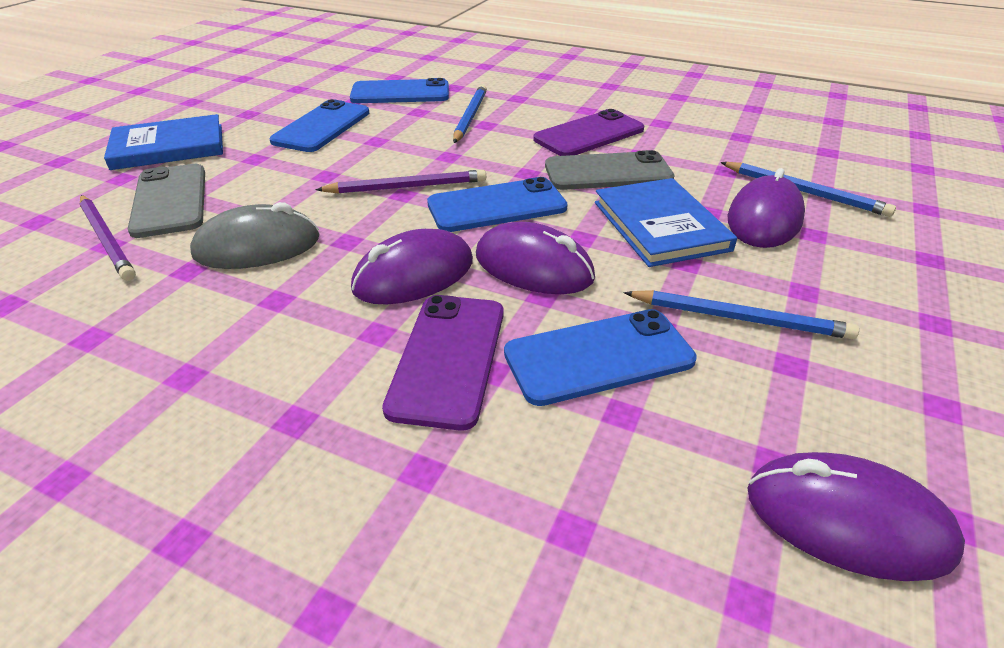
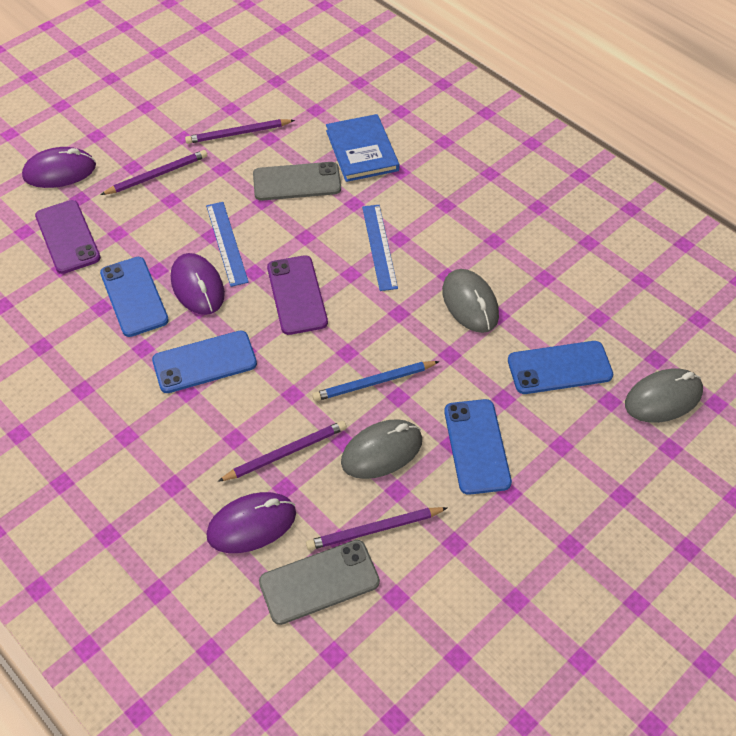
blue book: [104,114,223,170] [595,178,737,267] = 2 -> [326,114,399,182] = 1
blue pencil: [453,85,487,143] [624,290,859,339] [720,162,896,217] = 3 -> [312,361,440,401] = 1
blue ruler: none = 0 -> [206,202,249,287] [362,205,398,291] = 2
grey mouse: [190,202,319,269] = 1 -> [341,419,422,479] [442,269,499,333] [625,369,703,423] = 3
purple mouse: [351,229,473,305] [476,222,595,294] [728,168,805,248] [747,452,965,581] = 4 -> [22,147,96,188] [171,253,225,315] [206,492,296,553] = 3
purple pencil: [79,195,136,281] [315,170,486,194] = 2 -> [100,150,207,195] [185,119,295,144] [218,421,347,482] [306,507,447,550] = 4

